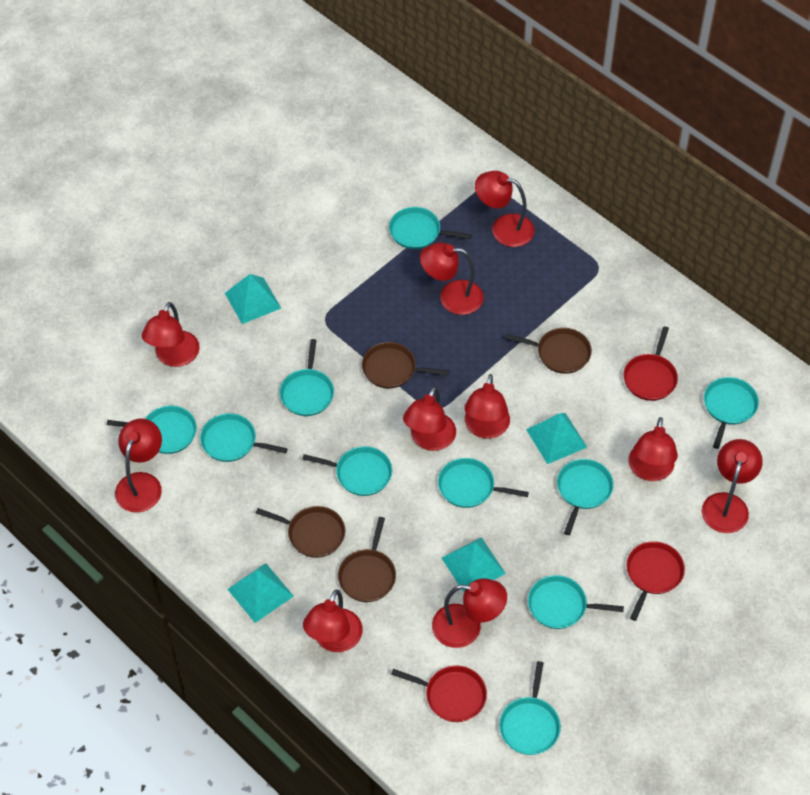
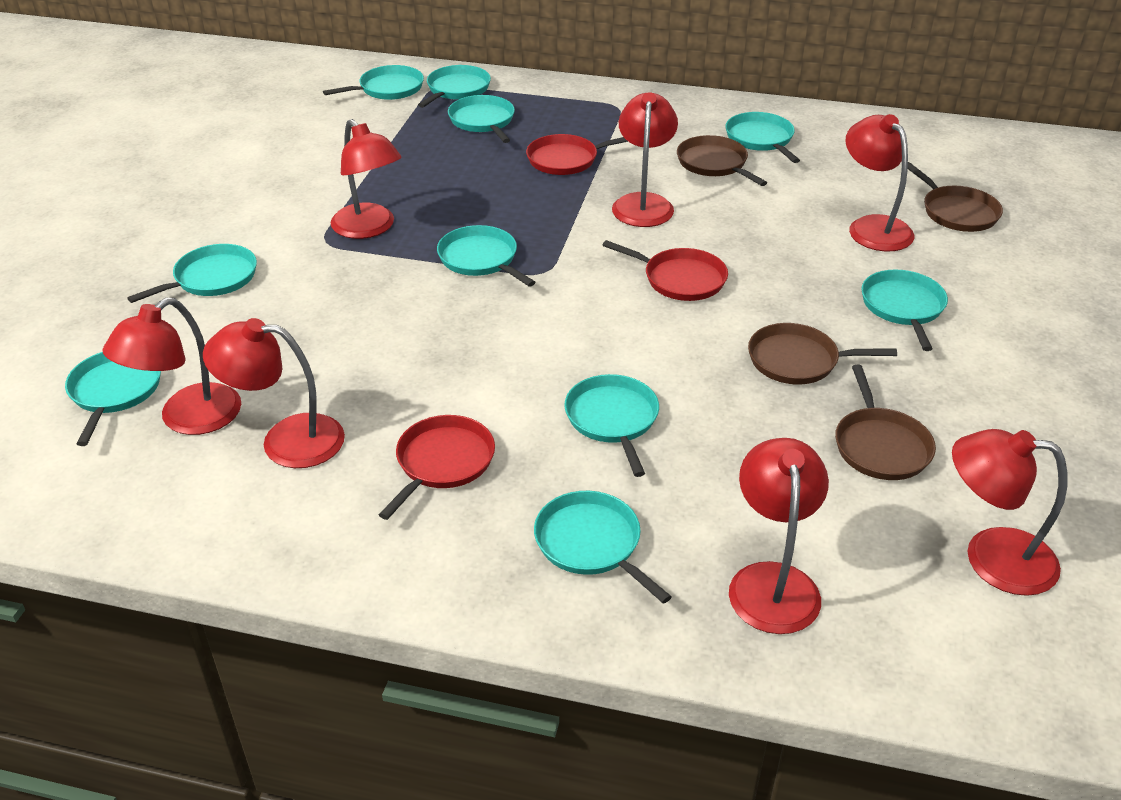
red lamp: [115,418,162,513] [142,302,200,367] [303,590,363,652] [403,386,456,451] [420,243,484,315] [432,578,507,648] [464,374,510,439] [475,171,535,247] [629,417,678,481] [702,439,763,533] = 10 -> [102,298,241,435] [203,318,345,468] [331,119,402,239] [612,92,678,227] [729,438,829,634] [846,114,914,251] [952,429,1067,596] = 7
turquoise pyramid: [225,274,281,324] [227,563,294,623] [442,537,506,592] [526,413,587,464] = 4 -> none = 0

